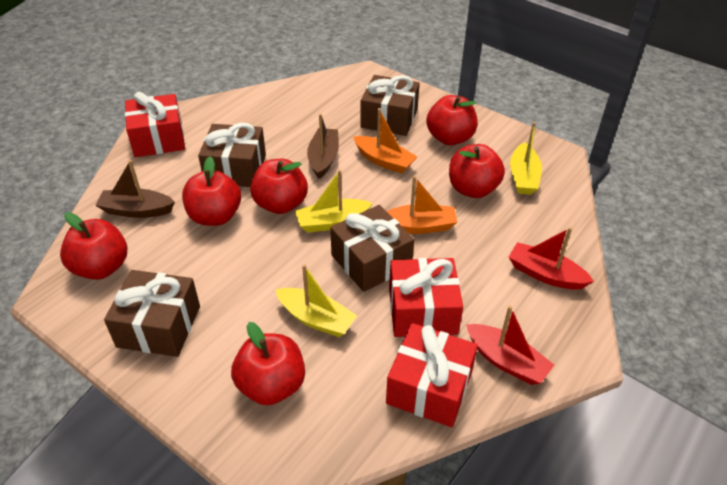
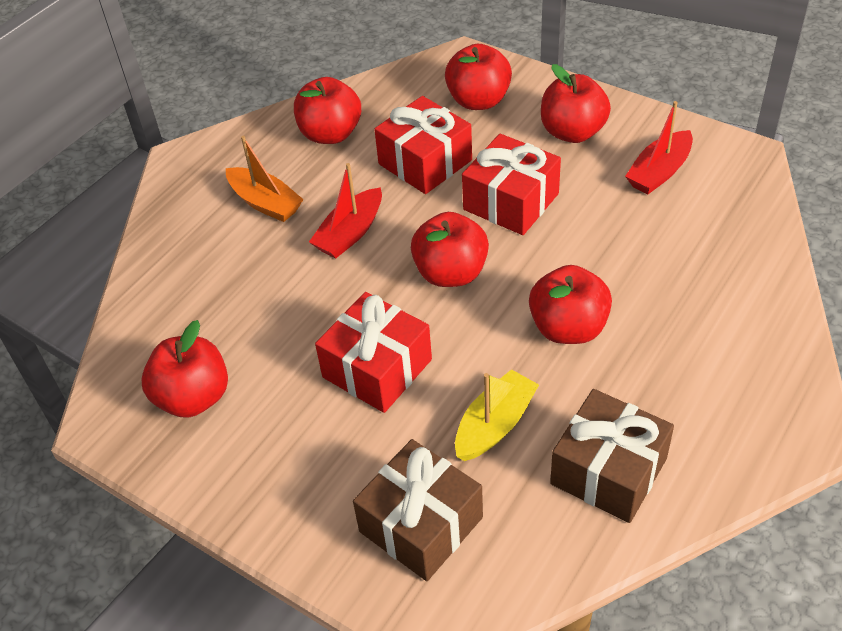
brown boat: [95,160,175,218] [307,114,339,179] = 2 -> none = 0
brown gift: [104,270,200,357] [198,123,266,187] [330,205,414,292] [360,75,420,136] = 4 -> [353,439,483,581] [550,389,674,523] = 2
orange boat: [353,108,417,174] [387,176,457,234] = 2 -> [226,136,304,222] = 1
yellow boat: [276,264,357,337] [295,170,373,233] [510,122,542,195] = 3 -> [455,369,539,461] = 1

